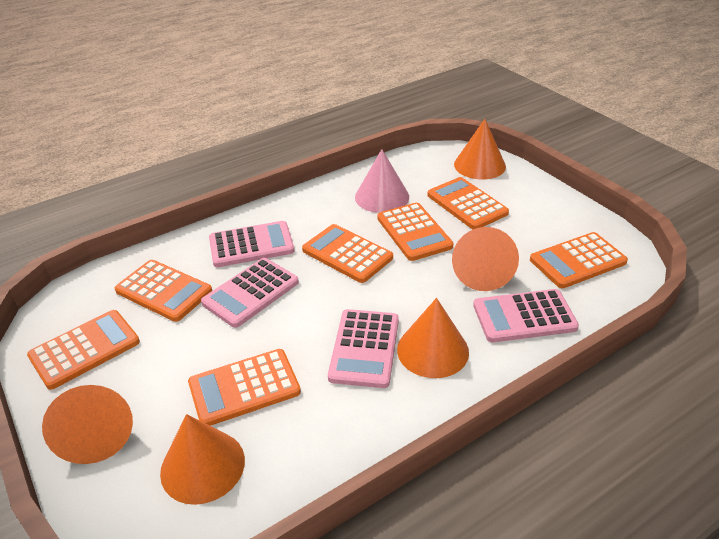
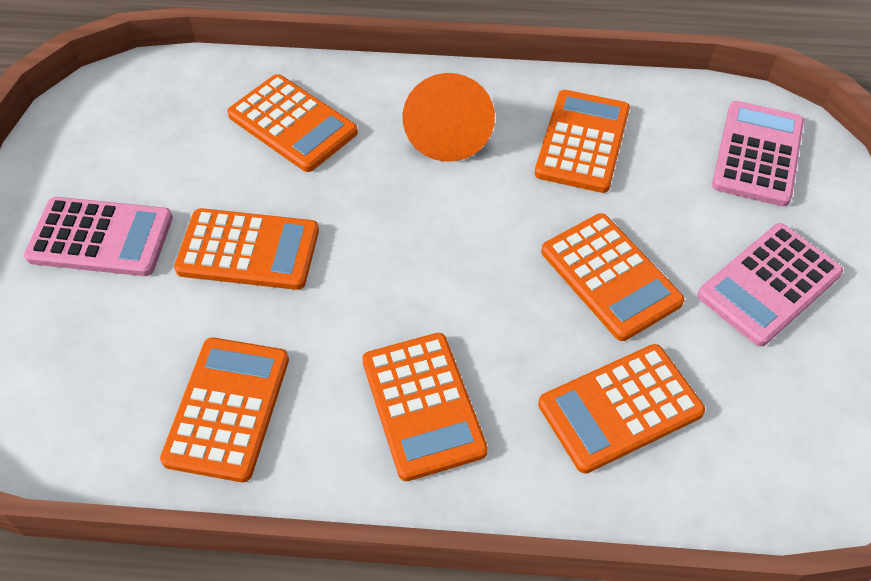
orange cone: [42,385,133,464] [160,414,245,505] [397,298,469,378] [452,227,519,291] [454,119,506,179] = 5 -> [403,73,495,162] = 1
pink calculator: [201,258,299,328] [209,221,294,267] [328,309,399,388] [473,289,579,342] = 4 -> [24,197,173,276] [697,223,843,347] [712,101,804,206] = 3
pink cone: [355,149,409,213] = 1 -> none = 0

